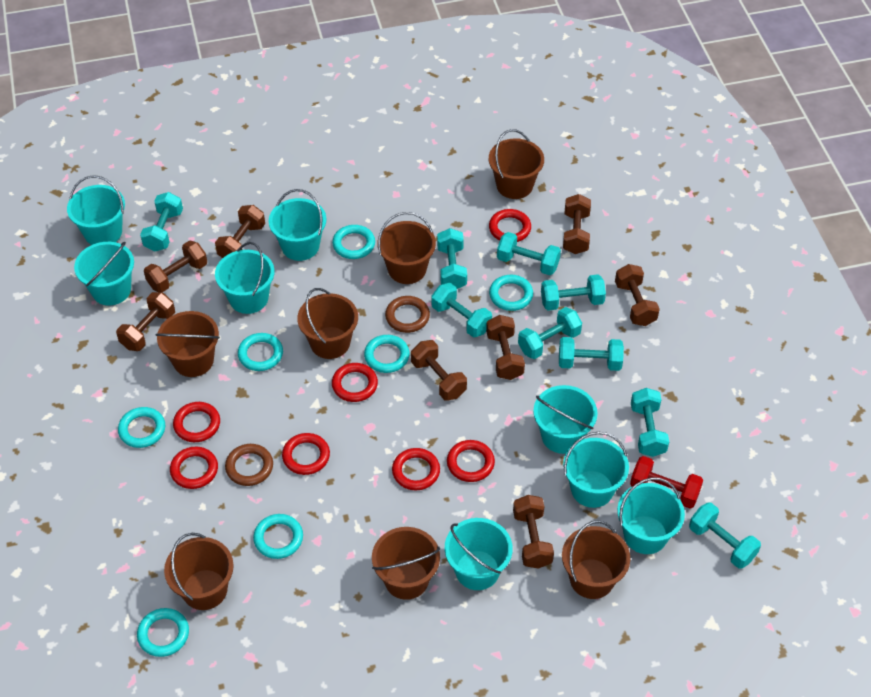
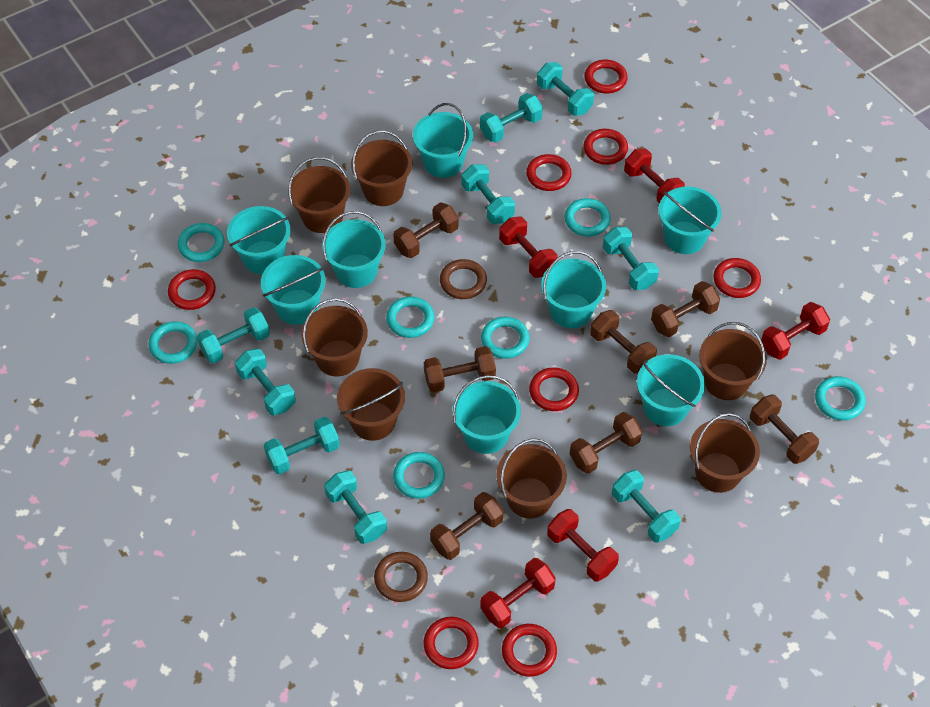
brown dumbbell: [116,292,175,351] [144,240,207,293] [215,205,265,258] [411,340,467,401] [486,315,525,380] [513,495,554,569] [563,194,591,254] [615,264,660,326] = 8 -> [393,202,459,258] [424,346,496,393] [430,492,503,560] [570,412,642,474] [590,310,657,374] [651,281,720,337] [750,395,819,464] = 7
red dumbbell: [630,456,703,509] = 1 -> [480,558,556,628] [499,217,558,278] [547,509,619,581] [624,148,685,203] [761,302,830,360] = 5
red ring: [170,447,218,489] [173,402,220,442] [282,433,330,475] [332,363,378,402] [392,448,440,490] [447,440,495,482] [489,209,531,242] = 7 -> [168,269,216,310] [423,617,479,669] [502,624,557,677] [526,154,572,191] [529,367,579,411] [584,60,628,93] [584,129,628,165] [713,258,761,298] = 8

